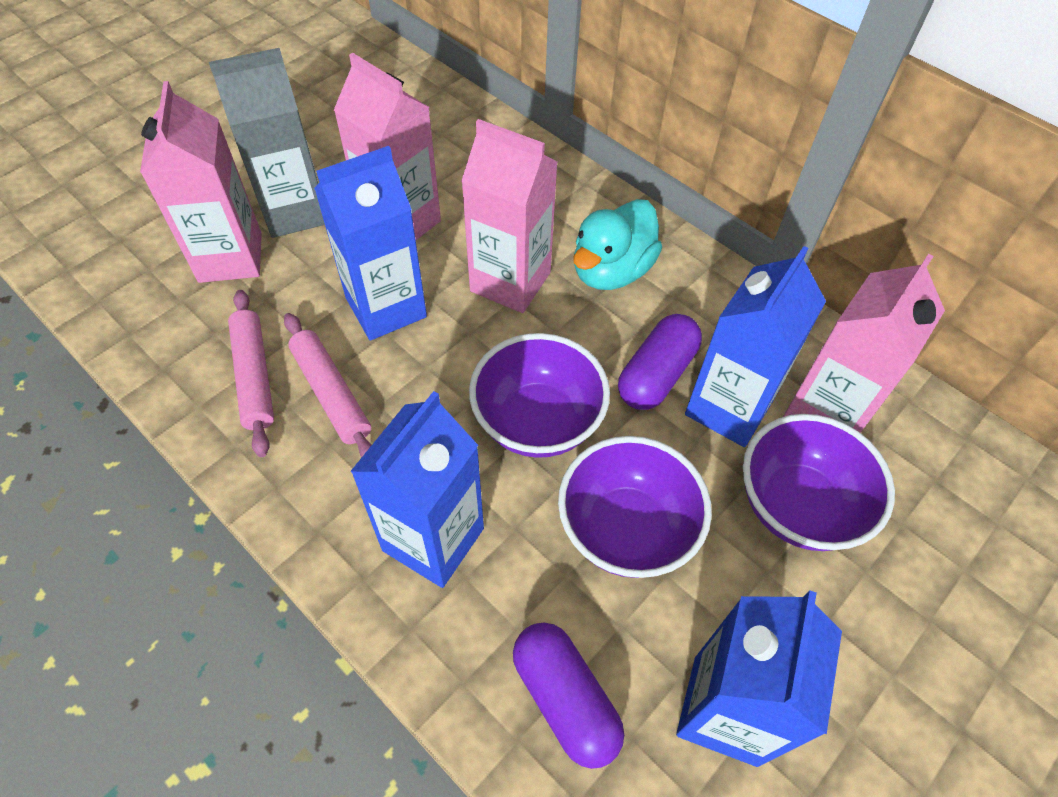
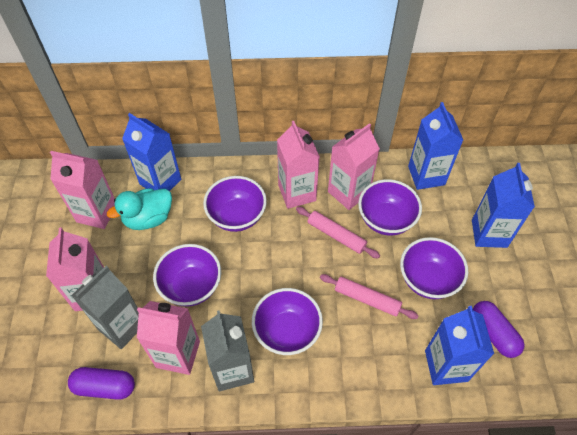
grey carton: [209,48,325,238] = 1 -> [71,266,139,349] [201,310,254,391] = 2
pink carton: [140,81,262,283] [334,53,441,240] [461,119,558,313] [783,254,945,433] = 4 -> [46,227,104,311] [50,151,115,229] [137,301,200,375] [277,121,320,209] [328,123,380,210] = 5
purple bowl: [469,333,610,458] [558,436,712,578] [743,414,895,551] = 3 -> [153,244,221,307] [203,176,267,232] [252,288,323,355] [358,179,422,236] [400,237,468,299] = 5

